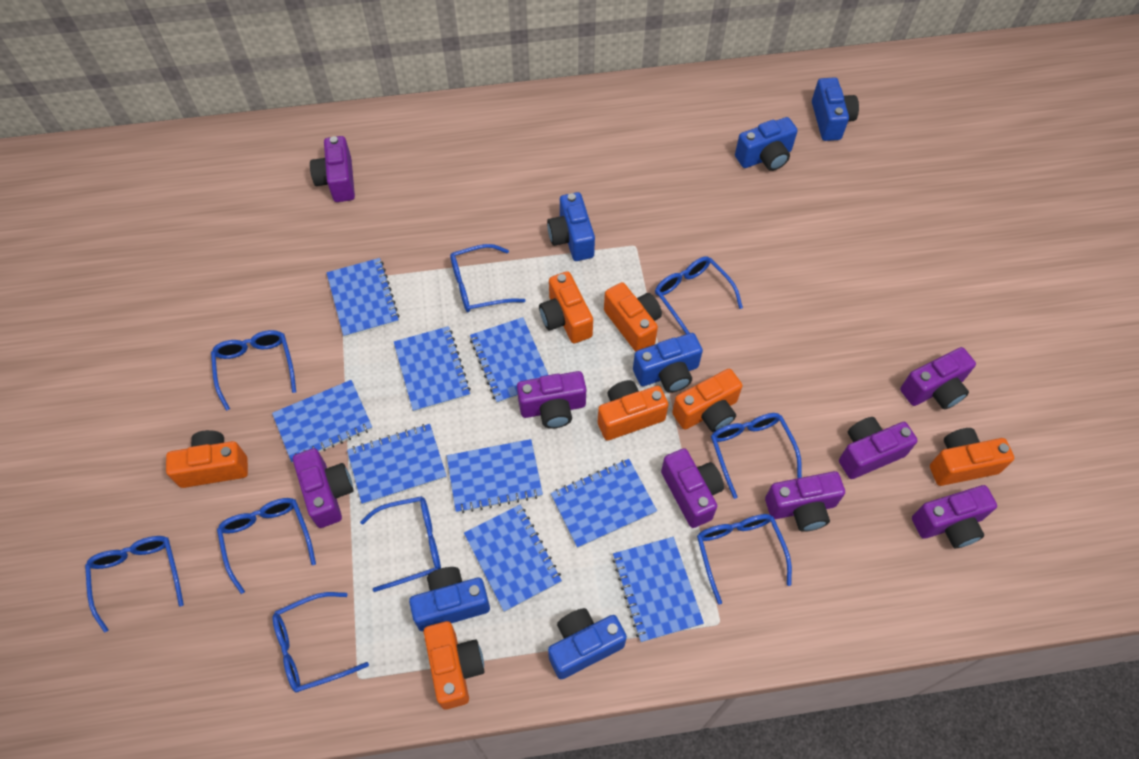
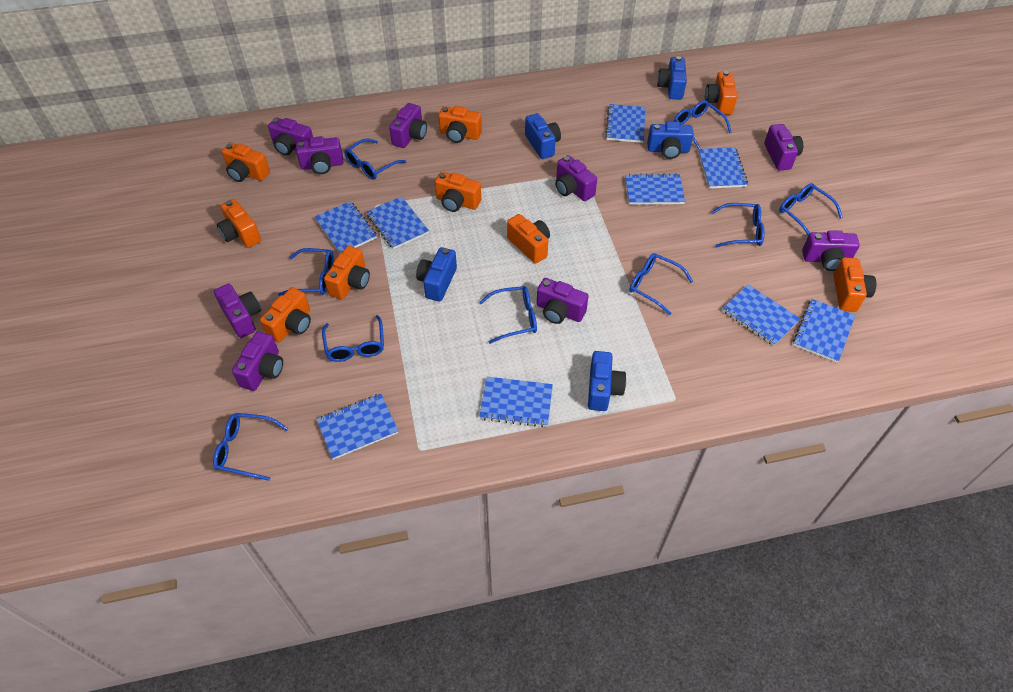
blue camera: [409,567,490,631] [547,192,595,261] [548,608,627,679] [633,333,703,393] [735,117,798,171] [812,77,859,141] = 6 -> [416,247,457,302] [525,113,561,159] [588,351,626,411] [647,122,694,159] [657,56,687,100] = 5
orange camera: [166,430,248,488] [424,621,485,710] [539,271,593,343] [598,380,669,441] [604,282,662,352] [672,369,743,432] [930,428,1014,486] = 7 -> [217,199,261,248] [222,143,270,182] [260,287,311,343] [324,246,370,300] [435,172,481,212] [438,106,482,143] [507,214,550,264] [705,71,737,115] [834,258,876,312] = 9
purple camera: [293,448,353,528] [310,136,355,202] [517,371,586,428] [661,448,724,528] [765,471,845,532] [839,417,918,479] [900,347,976,410] [912,485,997,549] = 8 -> [214,284,261,338] [232,331,283,391] [268,118,313,155] [296,136,343,174] [389,103,427,148] [537,278,589,324] [555,155,597,201] [764,124,803,171] [802,230,860,271] = 9

